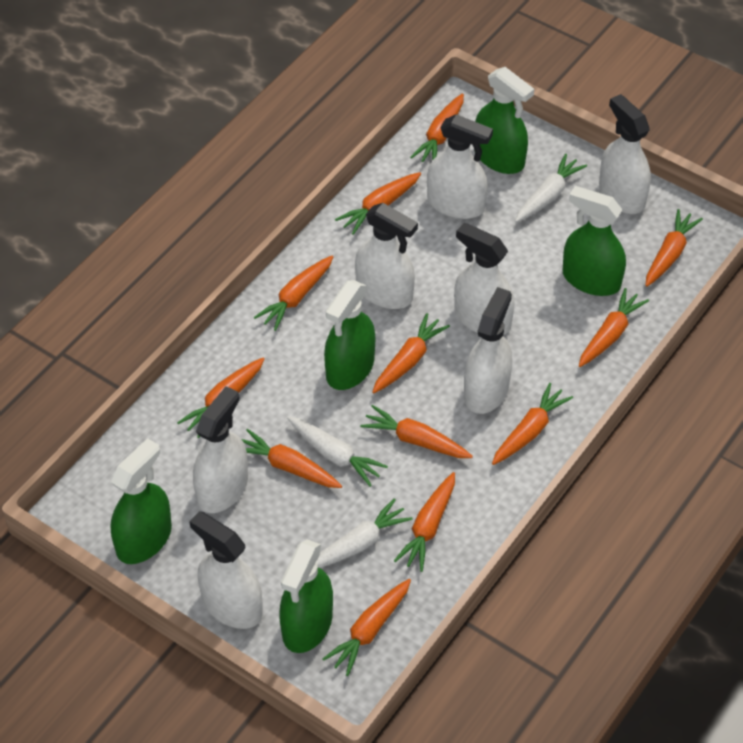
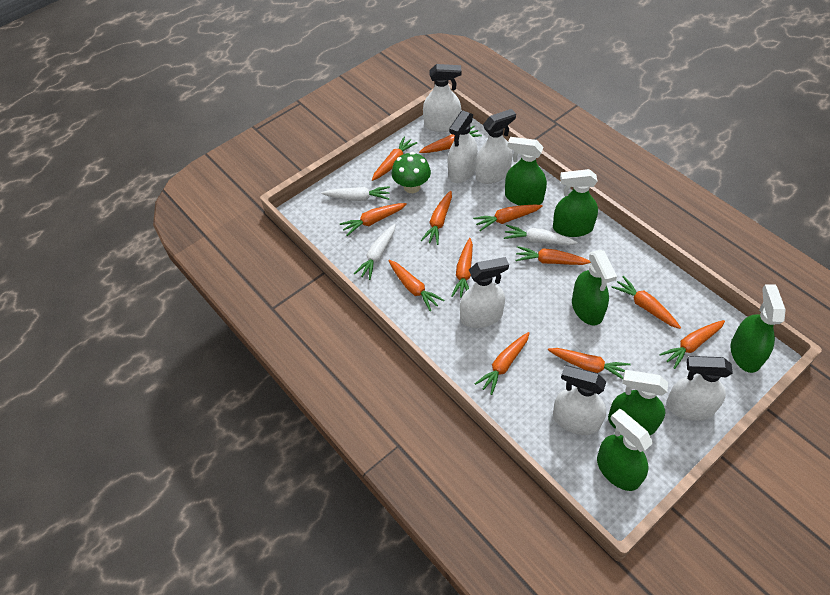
green mushroom: none = 0 -> [392,152,431,193] = 1
green spray bottle: [111,438,172,564] [279,539,333,653] [324,280,375,390] [474,67,534,174] [563,186,626,296] = 5 -> [505,137,547,206] [553,169,598,237] [572,250,617,326] [597,409,653,491] [608,370,668,435] [730,284,786,373] = 6
white spray bottle: [189,511,263,629] [193,386,248,513] [355,203,418,309] [427,114,493,219] [454,223,515,335] [464,287,512,414] [599,94,651,214] = 7 -> [423,64,461,132] [448,110,478,183] [460,257,509,328] [475,109,516,184] [553,365,606,435] [666,356,733,421] = 6

